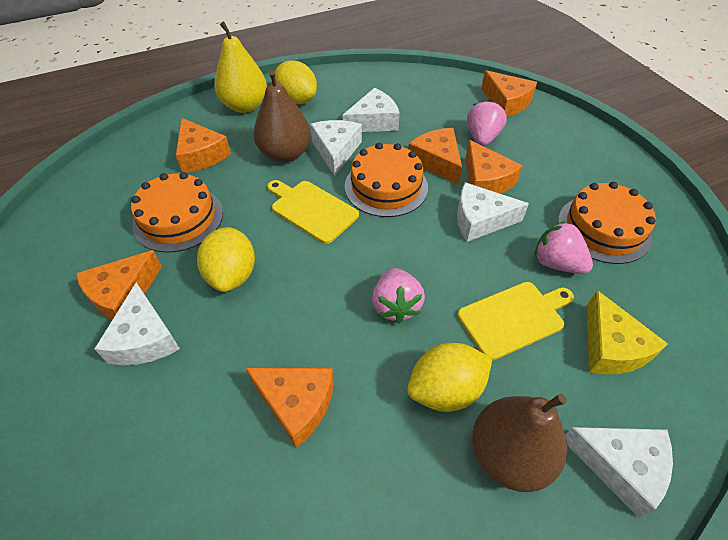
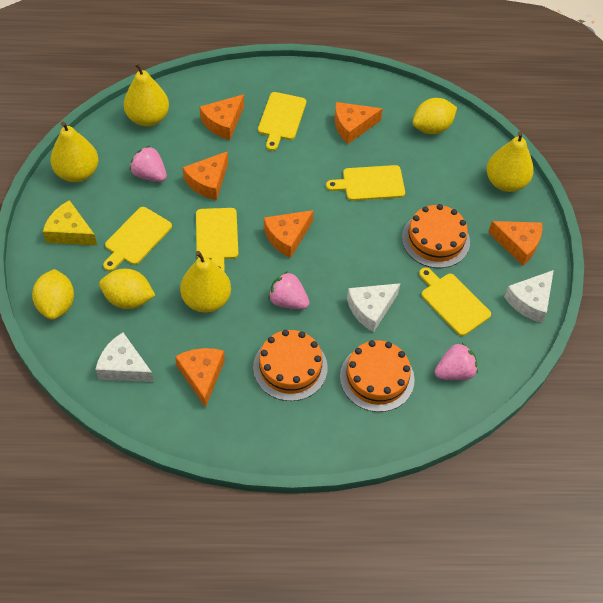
brown pear: [253,70,311,162] [472,393,567,492] = 2 -> none = 0
white cheese: [94,283,180,365] [310,120,362,176] [342,88,400,132] [457,182,529,242] [565,427,673,518] = 5 -> [95,333,154,382] [347,283,401,332] [504,270,554,323] = 3
yellow cutting board: [267,180,359,244] [458,282,574,361] = 2 -> [103,207,172,271] [196,208,238,271] [258,92,306,151] [326,165,405,201] [419,268,491,336] = 5
yellow pear: [214,22,267,113] = 1 -> [51,121,98,182] [124,62,169,127] [180,251,231,313] [486,131,534,192] = 4

